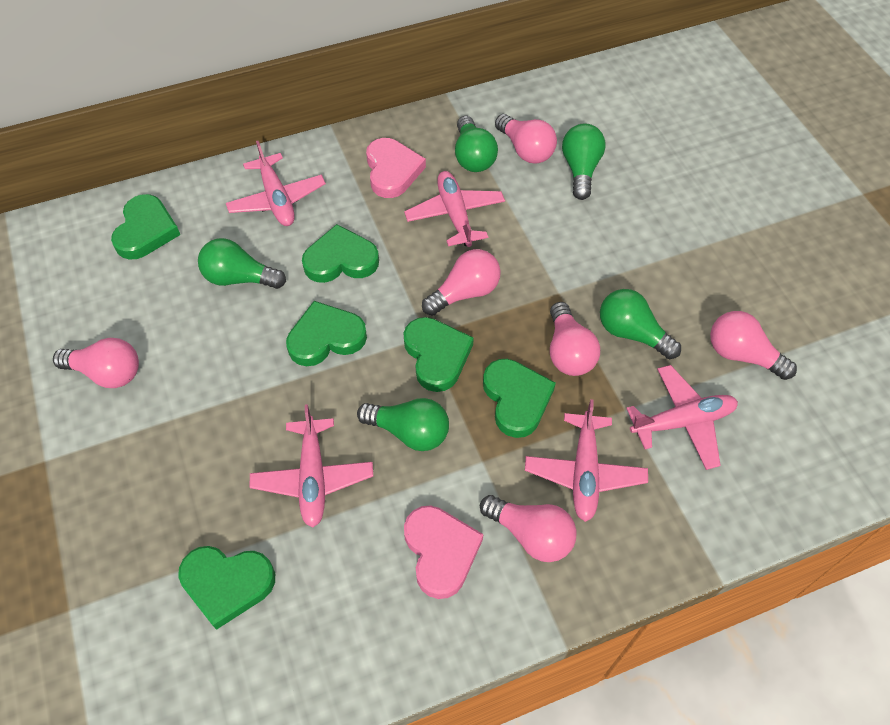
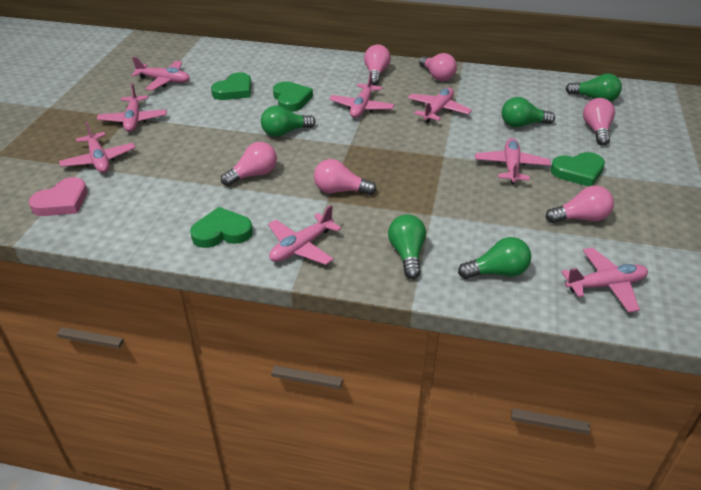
green heart: [111,194,180,260] [178,546,275,630] [286,301,367,366] [302,224,379,283] [403,317,474,392] [483,359,556,438] = 6 -> [190,207,253,248] [211,72,251,100] [273,81,313,112] [550,152,605,186] = 4
pink heart: [366,138,426,198] [404,505,484,599] = 2 -> [29,177,87,216] = 1
pink plane: [226,141,326,226] [250,404,373,528] [404,171,505,247] [525,399,648,522] [626,365,738,470] = 5 -> [59,121,135,173] [97,83,167,132] [131,57,190,91] [268,205,342,265] [329,72,395,118] [408,88,472,123] [475,138,551,184] [561,248,648,313] = 8

